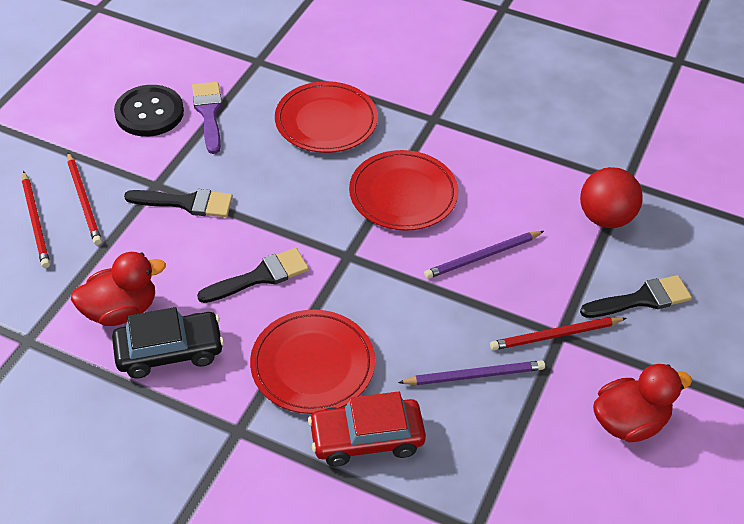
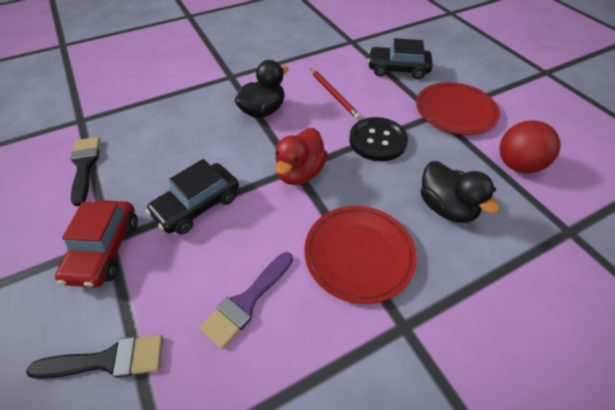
black brush: [124,189,233,217] [197,248,309,303] [580,275,692,318] = 3 -> [26,335,163,379] [70,137,100,206] = 2
black car: [112,307,224,379] = 1 -> [146,159,239,234] [368,38,433,79] = 2
black duck: none = 0 -> [234,60,289,118] [421,161,499,223] = 2
purple pencil: [398,360,545,385] [424,231,544,279] = 2 -> none = 0
red duck: [71,252,166,326] [593,364,692,442] = 2 -> [275,128,328,185] = 1
red pencil: [22,171,50,268] [67,152,102,245] [490,317,627,350] = 3 -> [310,68,361,120] = 1
red plate: [250,310,375,414] [275,81,378,153] [349,150,458,231] = 3 -> [304,206,417,304] [416,82,500,135] = 2

